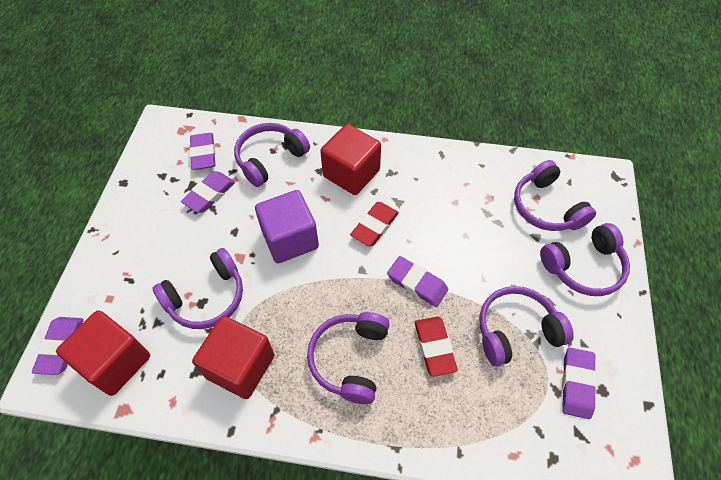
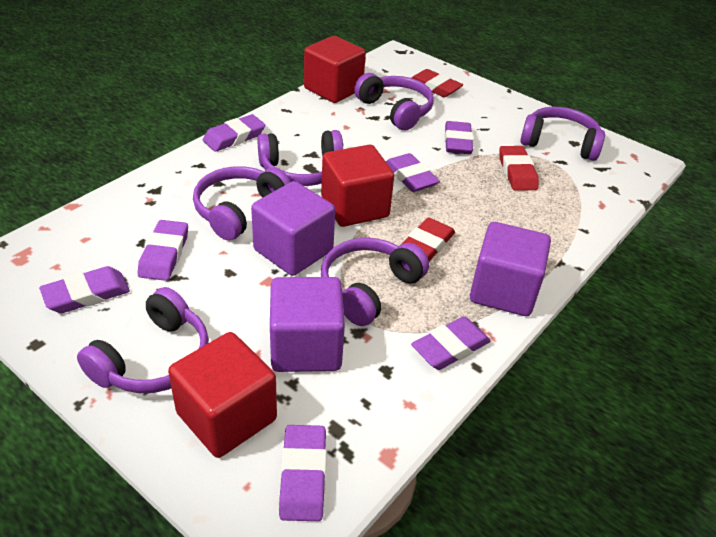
purple cube: [255,190,319,263] = 1 -> [251,181,335,276] [270,277,345,372] [470,222,551,316] = 3
purple eraser: [32,317,83,375] [181,171,235,213] [189,133,215,170] [387,256,448,307] [562,347,597,419] = 5 -> [39,266,130,313] [138,220,188,281] [203,114,265,152] [279,425,327,521] [386,153,440,192] [411,316,491,370] [445,121,473,154] = 7
red eraser: [350,202,399,246] [415,316,458,377] = 2 -> [402,218,455,261] [412,69,463,97] [499,146,539,191] = 3

